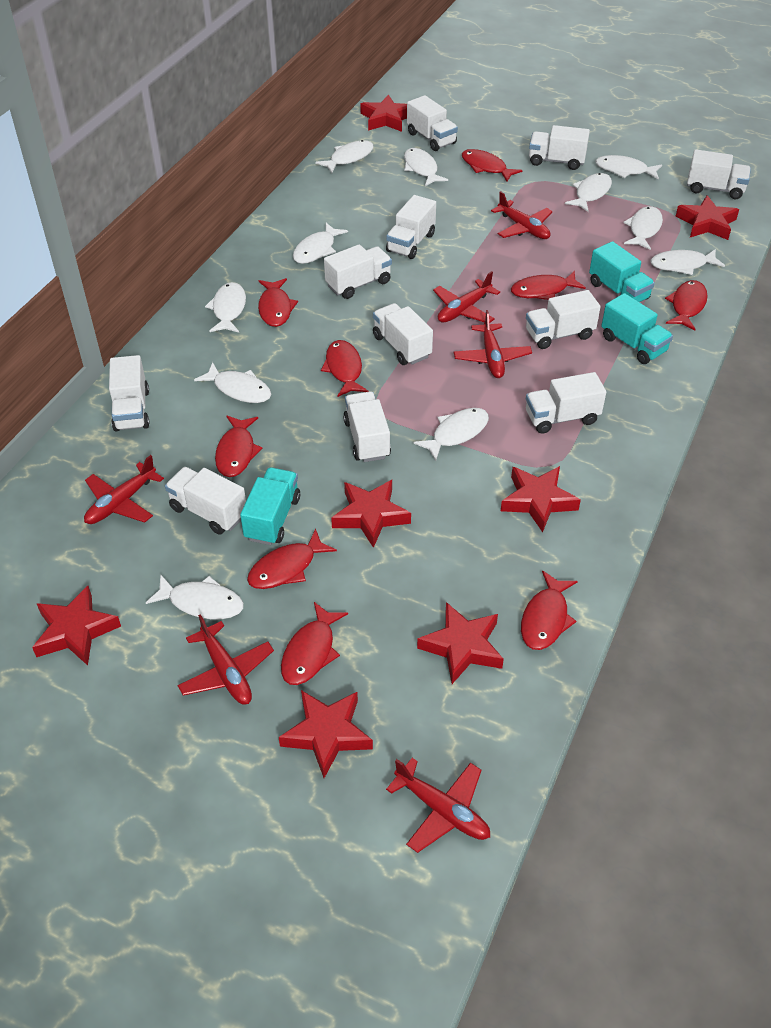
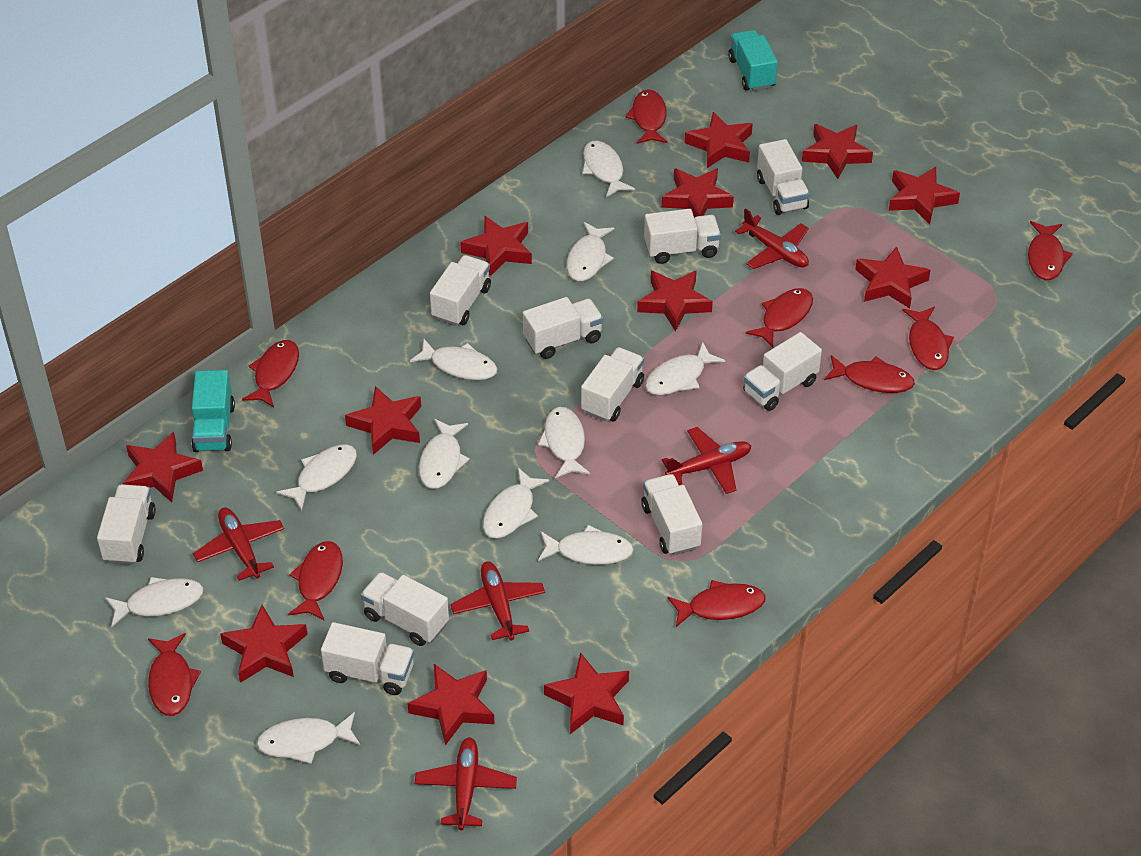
red plane: [84,455,164,524] [178,614,274,705] [386,758,490,853] [433,271,500,323] [454,310,532,378] [491,191,553,239] = 6 -> [193,508,284,581] [415,737,517,830] [450,561,545,640] [662,427,751,494] [735,208,809,269] = 5
red star: [32,586,121,665] [279,690,373,778] [331,480,411,548] [360,94,407,132] [417,602,504,684] [501,466,581,532] [676,195,739,240] = 7 -> [123,432,203,502] [220,605,308,683] [345,386,421,455] [407,664,494,746] [460,215,532,276] [544,652,629,734] [637,270,713,332] [662,168,734,218] [685,112,753,168] [802,124,873,179] [855,246,930,308] [889,167,960,225] = 12
turquoise truck: [240,467,300,545] [589,241,655,302] [601,293,673,364] = 3 -> [192,370,235,452] [728,30,778,91] = 2
white truck: [109,355,149,431] [165,467,246,535] [324,244,392,299] [343,392,391,462] [373,303,433,365] [386,195,436,259] [407,95,458,151] [526,290,600,349] [526,372,606,434] [529,125,590,170] [687,149,751,199] = 11 -> [97,484,156,565] [321,622,414,695] [361,572,449,646] [430,255,491,326] [523,297,603,359] [581,347,644,422] [641,474,702,555] [644,209,721,264] [743,332,822,411] [757,139,810,215] = 10

